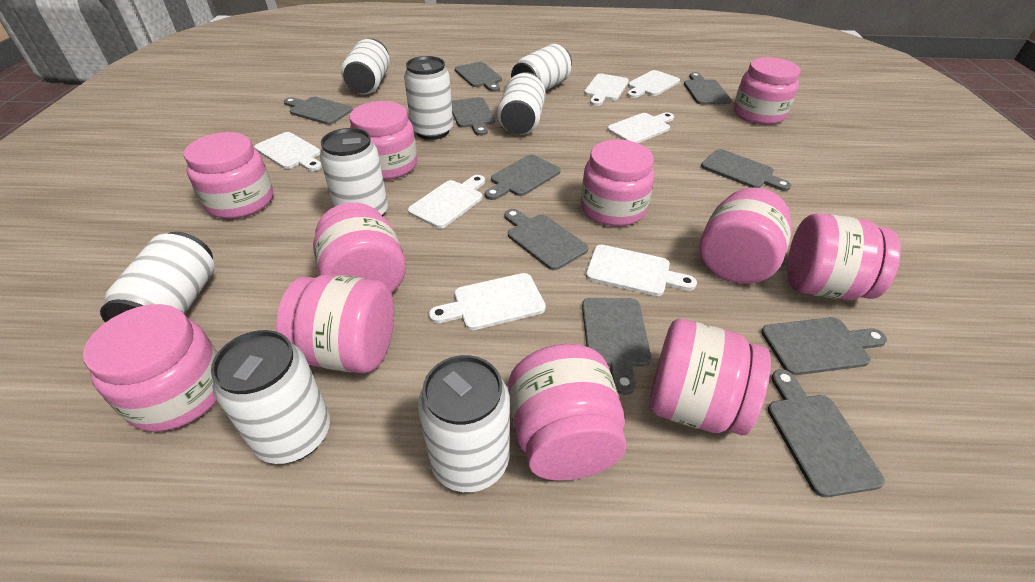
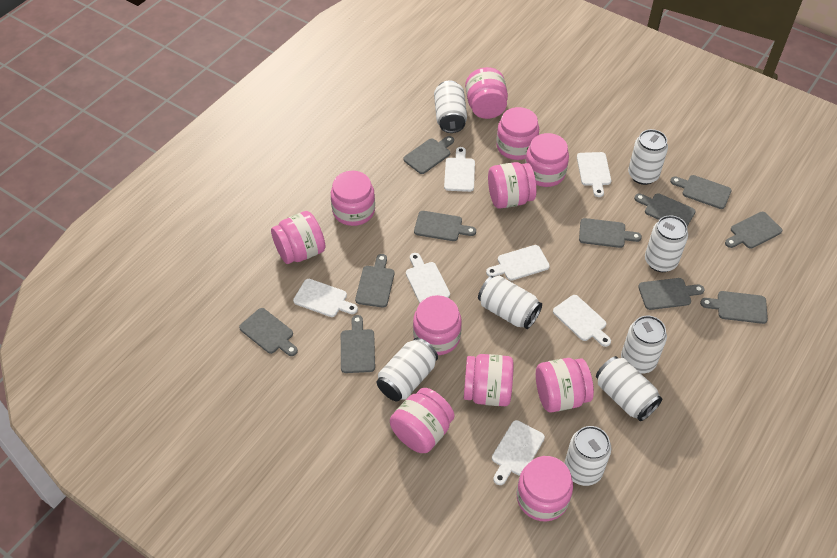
grey cutting board: [284,97,353,125] [452,97,495,136] [455,62,502,92] [485,154,561,200] [504,209,589,270] [582,298,651,395] [684,72,731,105] [701,149,791,191] [761,317,887,375] [768,369,885,497] = 10 -> [239,308,298,356] [341,315,375,373] [355,254,394,308] [403,136,454,174] [414,211,476,241] [579,218,642,248] [634,193,696,226] [638,278,705,310] [670,175,732,209] [700,291,768,324] [725,212,783,249] = 11

